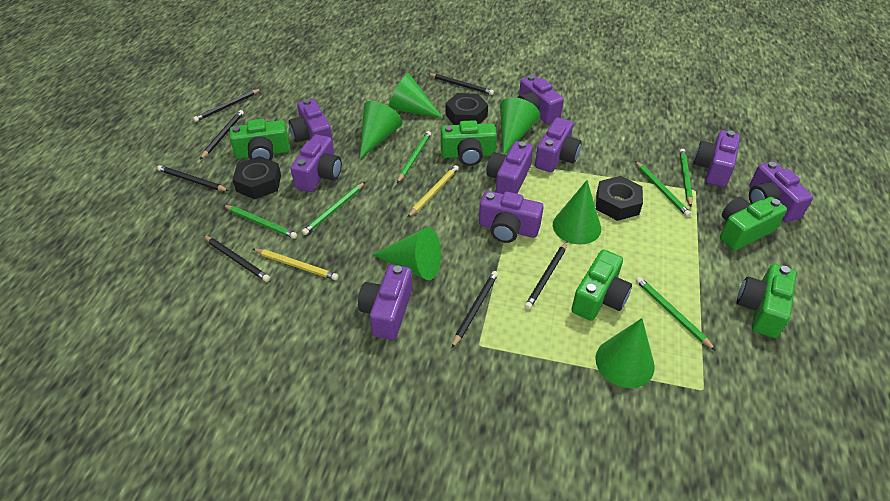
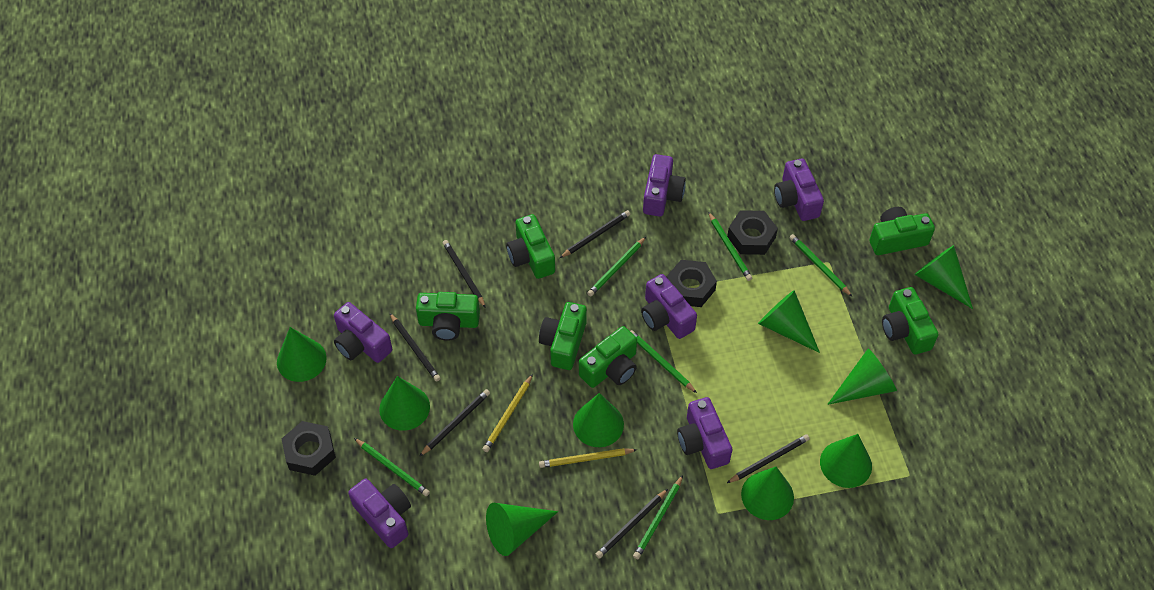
black pencil: [157,165,229,191] [193,89,261,122] [200,110,244,159] [203,235,270,282] [428,73,494,95] [452,271,498,348] [525,242,567,310] = 7 -> [390,313,441,382] [419,389,490,457] [443,240,486,308] [560,210,630,258] [595,489,668,559] [727,434,810,483] = 6
green camera: [230,119,290,160] [441,120,497,166] [572,249,632,321] [720,197,787,250] [737,264,797,338] = 5 -> [416,292,480,341] [506,214,555,279] [539,302,587,370] [579,326,637,388] [869,207,935,255] [882,287,938,354] = 6
green cone: [360,101,403,159] [373,227,441,280] [388,73,443,118] [500,97,540,155] [553,180,601,244] [595,318,655,388] = 6 -> [277,327,327,382] [379,376,430,431] [486,503,558,556] [573,393,624,447] [741,467,794,520] [758,290,820,353] [820,434,872,488] [827,348,897,405] [914,245,973,309] = 9
purple camera: [289,99,333,143] [290,134,342,192] [358,265,413,340] [479,191,544,243] [486,141,533,194] [517,75,564,124] [535,118,582,172] [693,130,740,187] [749,161,813,222] = 9 -> [334,302,392,363] [348,479,411,548] [641,274,697,339] [643,154,686,217] [677,397,732,469] [774,159,824,221] = 6

